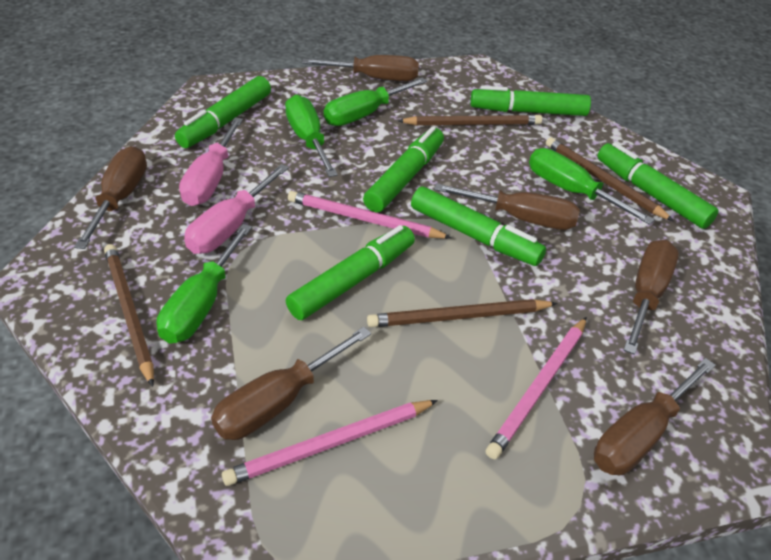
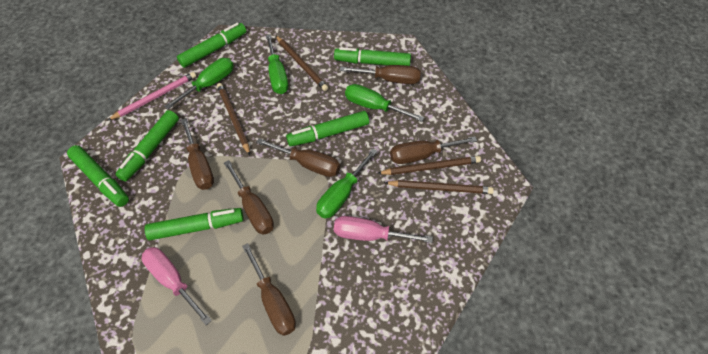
pink pencil: [222,400,438,486] [288,191,452,239] [486,317,587,459] = 3 -> [107,72,196,121] = 1

